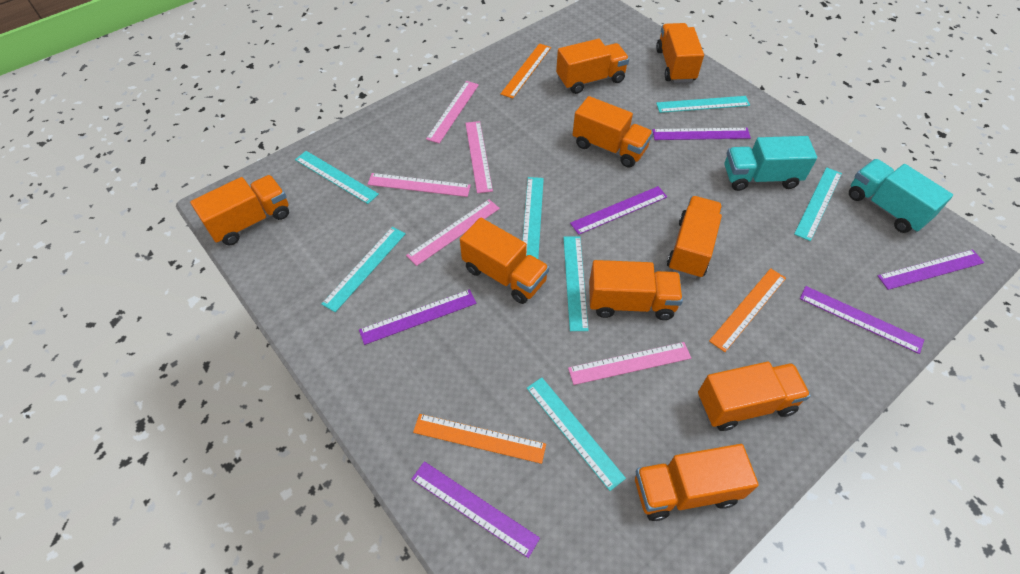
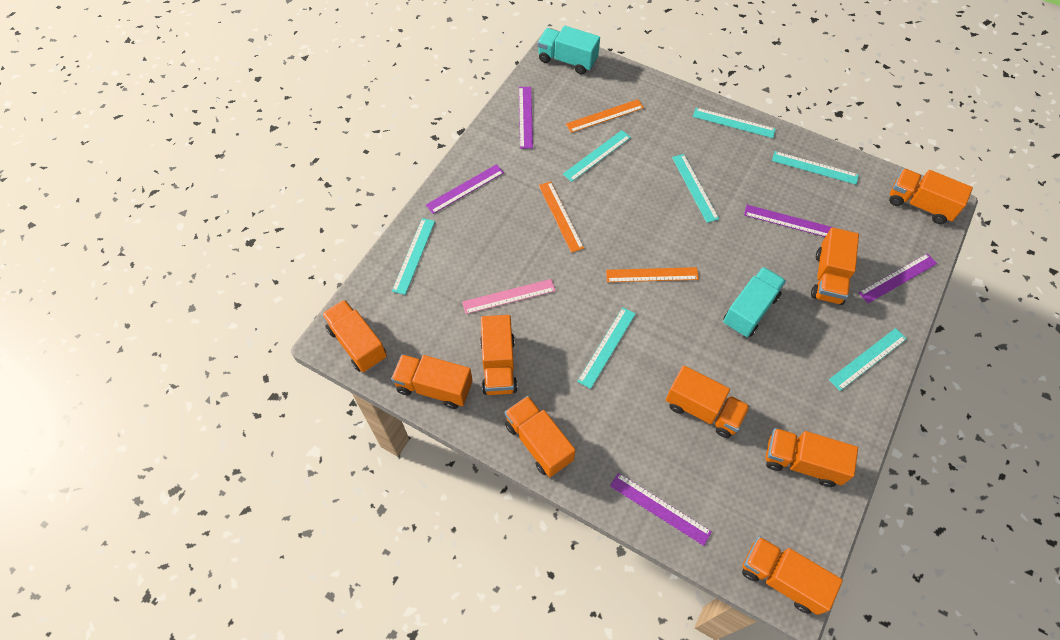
pink ruler: [368,173,471,197] [406,199,500,266] [426,81,479,144] [465,121,493,193] [568,342,691,385] = 5 -> [462,279,556,314] = 1
purple ruler: [359,289,477,345] [412,462,540,558] [570,186,667,235] [652,128,751,140] [800,286,924,354] [878,249,984,290] = 6 -> [426,164,504,214] [519,87,533,149] [610,473,712,546] [744,205,834,237] [858,253,937,303] = 5

